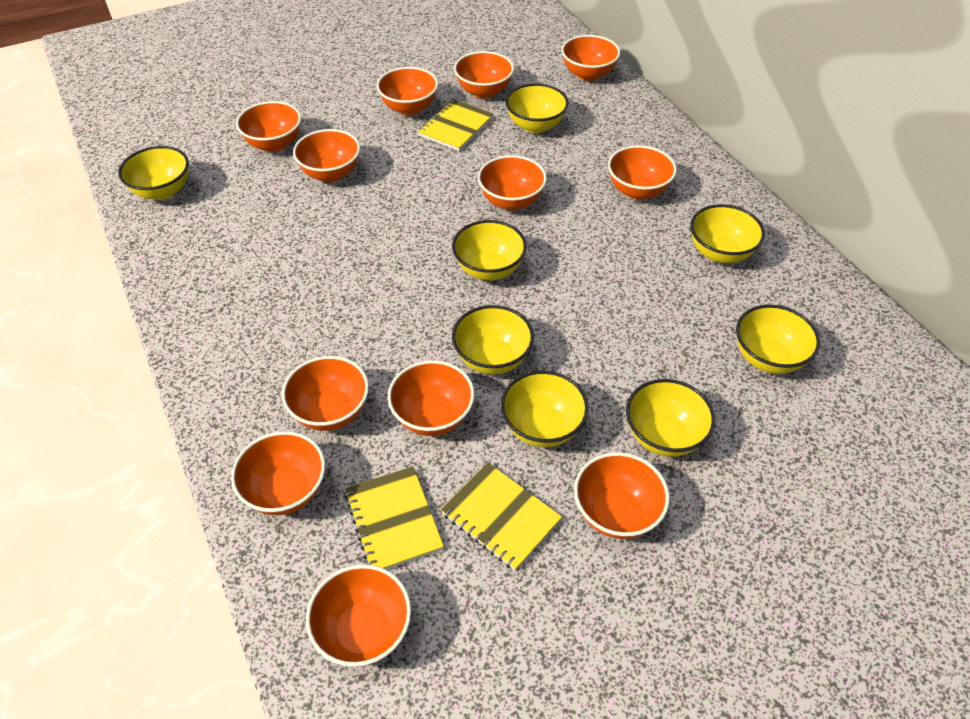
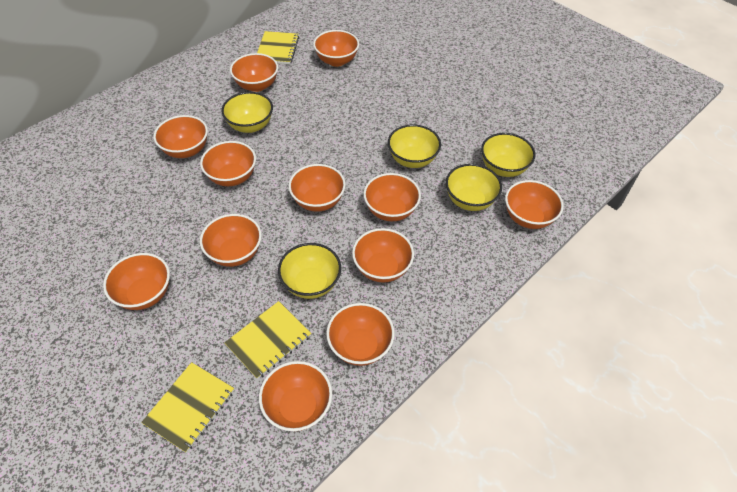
yellow bowl: [118,146,189,200] [452,220,527,280] [452,305,534,375] [501,371,589,447] [505,83,569,133] [626,379,715,457] [690,204,765,263] [736,305,820,374] = 8 -> [222,92,273,133] [278,243,341,299] [388,124,441,168] [446,164,502,211] [481,133,535,177] = 5

